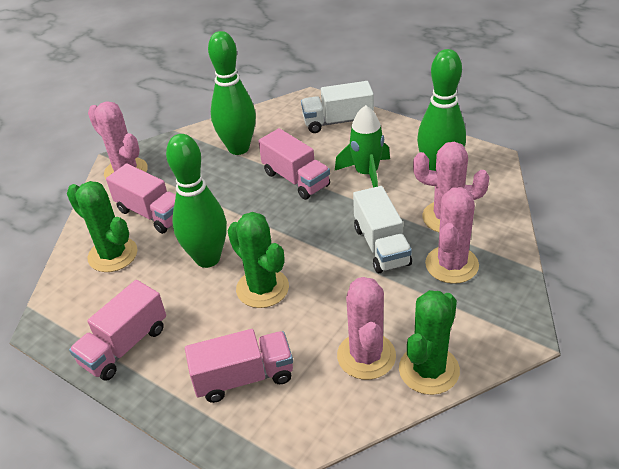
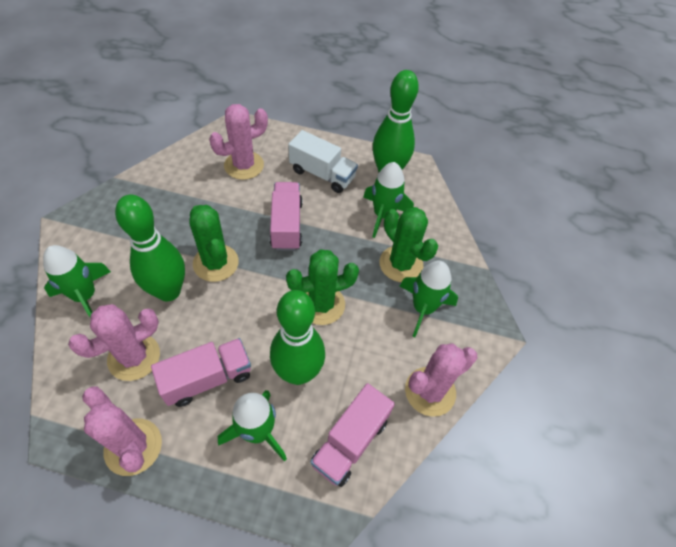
green rocket: [335,105,390,188] = 1 -> [43,245,111,317] [218,390,287,462] [363,162,414,238] [400,261,458,337] = 4
pink truck: [69,280,166,381] [106,163,176,234] [185,329,293,403] [258,128,330,200] = 4 -> [151,338,251,407] [270,182,303,251] [310,383,395,487] = 3
white truck: [301,81,374,133] [353,186,412,273] = 2 -> [288,130,358,193] = 1

